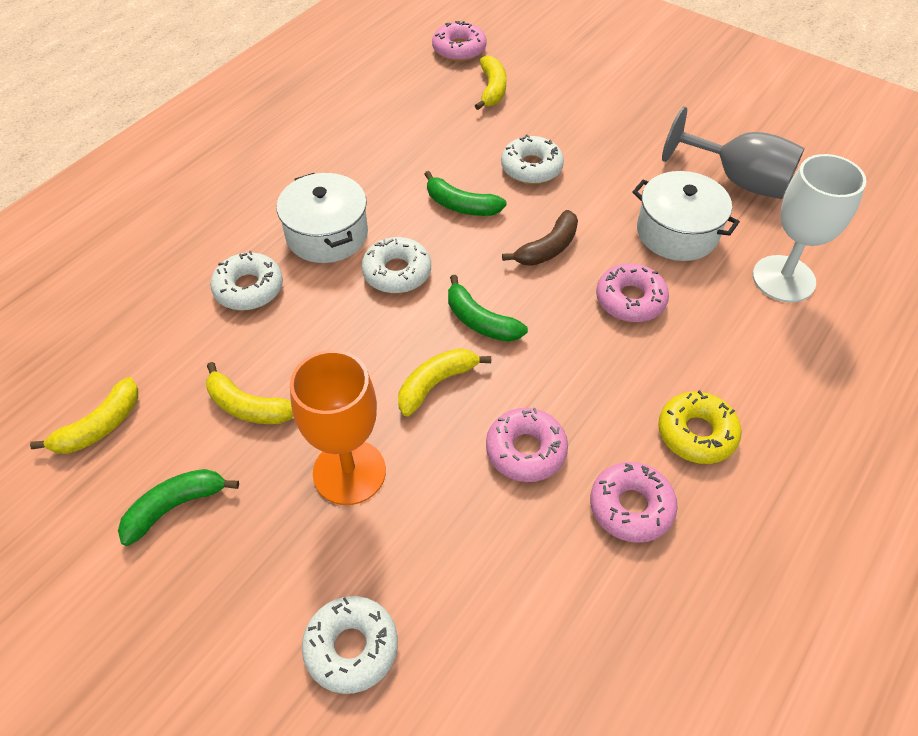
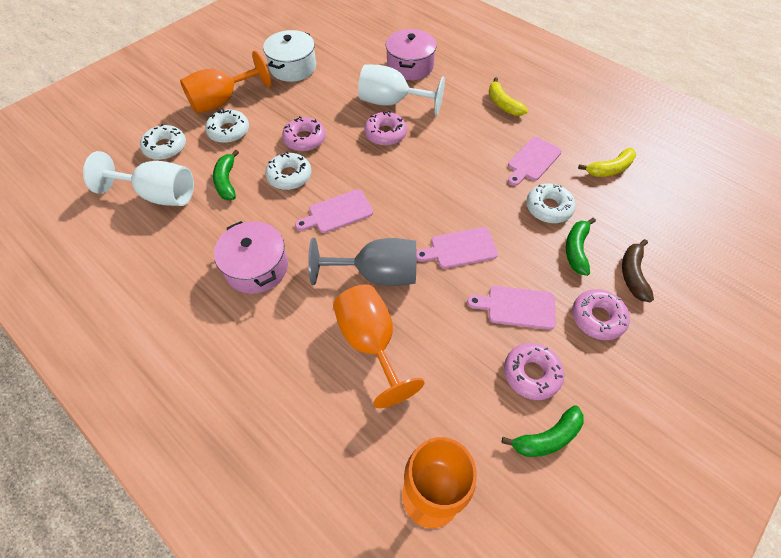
orange goblet: [290,350,386,505] = 1 -> [180,51,271,114] [333,284,425,408] [402,437,477,528] = 3
pink cutting board: none = 0 -> [295,189,373,233] [416,227,498,269] [467,286,556,330] [508,137,562,186] = 4
pink pot: none = 0 -> [214,221,288,294] [386,29,437,80] = 2
white goblet: [753,154,867,302] = 1 -> [83,151,194,206] [358,64,445,116] = 2
white pot: [277,173,368,263] [632,171,740,261] = 2 -> [263,30,316,82] = 1
yellow banana: [30,377,138,454] [206,362,293,424] [398,348,491,417] [475,55,507,110] = 4 -> [489,77,528,116] [578,148,636,177] = 2
yellow donut: [658,390,742,464] = 1 -> none = 0

